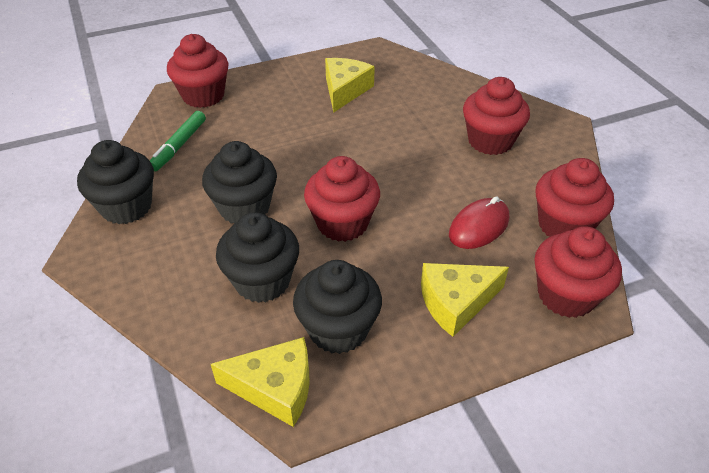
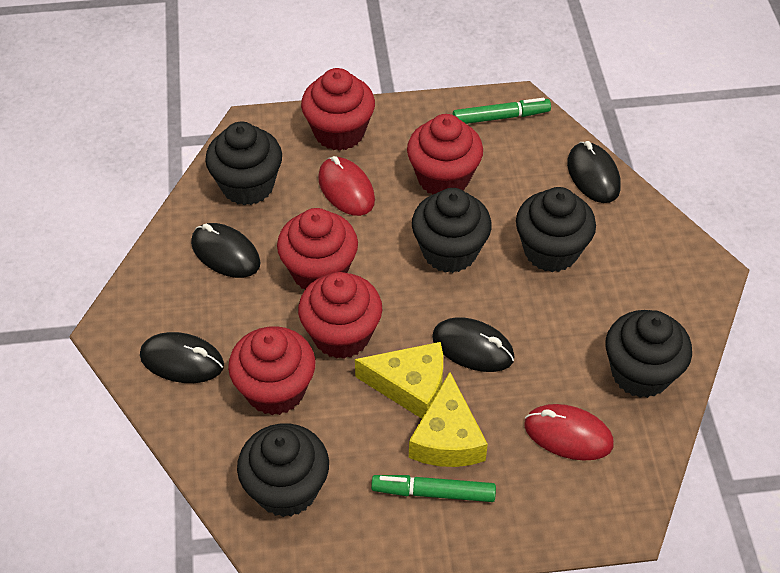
black cupcake: [77,140,154,224] [202,141,277,224] [216,212,299,303] [293,260,382,354] = 4 -> [205,122,282,205] [237,423,329,517] [412,188,492,273] [516,187,596,272] [606,310,692,398] = 5
black mouse: none = 0 -> [140,332,224,383] [191,223,260,278] [432,317,515,372] [567,141,621,203] = 4
green marker: [150,111,206,171] = 1 -> [371,475,496,502] [453,98,551,124] = 2
red mouse: [449,196,509,249] = 1 -> [318,156,375,216] [524,404,614,460] = 2
yellow cheese: [211,337,310,427] [325,58,375,113] [421,263,509,337] = 3 -> [355,342,443,419] [409,372,488,467] = 2

